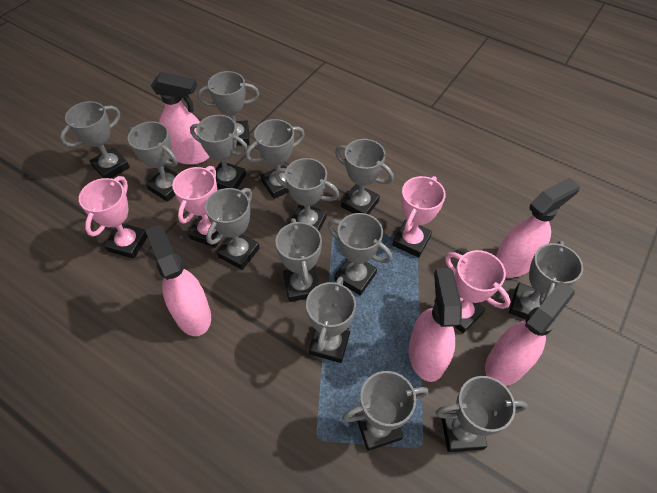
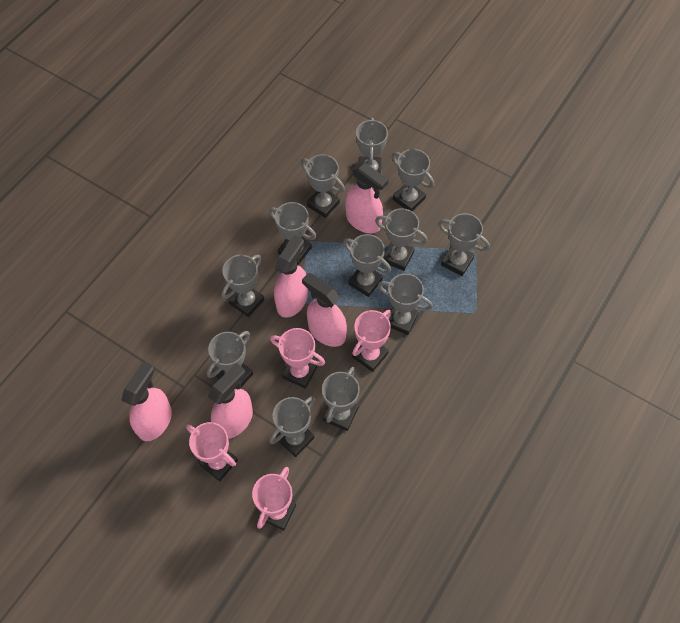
grey trophy: [60,101,130,178] [128,121,178,202] [190,115,248,189] [198,71,259,145] [205,188,260,270] [245,119,305,199] [275,158,339,231] [275,218,322,302] [306,276,356,363] [327,213,392,295] [335,139,394,214] [342,371,428,451] [435,376,528,452] [509,241,583,319] = 14 -> [207,331,253,387] [221,255,265,317] [269,202,316,265] [269,396,315,457] [301,154,345,218] [322,367,360,431] [343,234,391,297] [356,118,388,175] [375,208,428,271] [378,273,433,335] [392,149,434,211] [438,213,490,276] = 12

